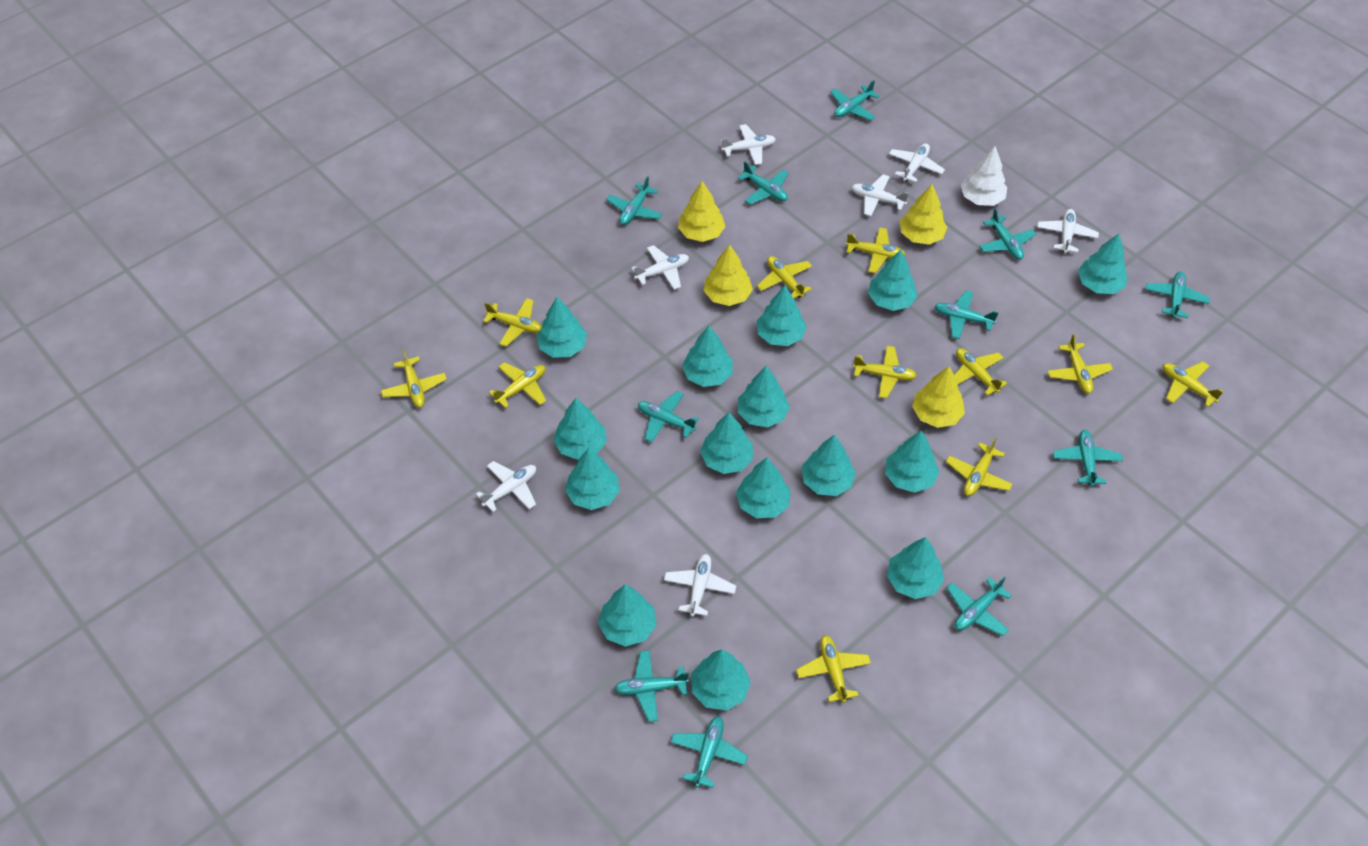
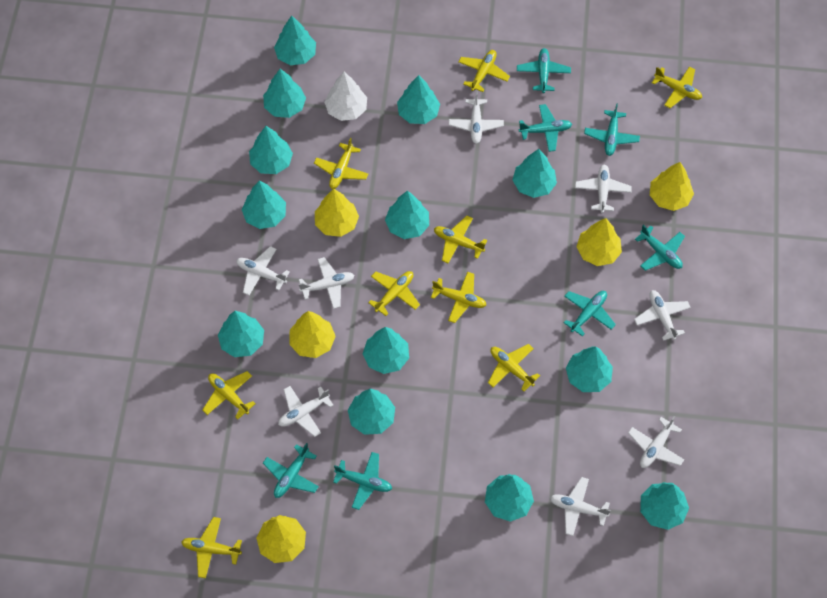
turquoise plane: [606,176,662,225] [614,650,689,722] [638,391,699,442] [671,716,748,788] [738,161,789,205] [830,80,880,121] [935,290,998,339] [947,576,1012,636] [979,208,1036,260] [1053,430,1123,487] [1145,272,1210,318] = 11 -> [263,443,319,498] [333,452,392,510] [517,48,571,93] [519,104,572,152] [564,291,616,337] [584,103,640,156] [635,225,685,271] = 7
turquoise tree: [537,297,587,358] [553,398,607,460] [565,448,620,510] [598,585,656,647] [682,326,733,387] [691,650,751,711] [700,412,753,474] [736,458,791,518] [738,366,790,427] [757,285,807,346] [802,435,856,496] [868,250,918,311] [885,430,939,493] [887,537,944,599] [1078,234,1127,294] = 15 -> [218,311,264,357] [242,181,286,229] [249,126,293,174] [263,69,306,118] [274,16,316,65] [348,389,395,435] [363,327,409,374] [385,191,429,239] [397,75,440,124] [485,474,534,522] [513,149,557,198] [566,347,613,392] [640,482,689,530] = 13
white plane: [476,461,536,512] [632,245,689,290] [664,554,736,617] [721,124,776,165] [852,175,909,216] [889,143,945,182] [1037,209,1099,253] = 7 -> [236,246,290,295] [278,386,334,437] [299,257,354,309] [449,91,504,144] [550,477,611,536] [575,165,632,213] [628,416,684,468] [634,290,691,341] = 8
yellow plane: [381,350,447,408] [483,298,542,347] [489,362,546,408] [757,256,812,298] [796,635,871,703] [846,227,905,273] [853,346,917,398] [946,438,1013,496] [954,348,1007,396] [1048,334,1113,394] [1163,361,1223,407] = 11 -> [181,517,242,578] [202,371,256,419] [314,138,368,189] [368,271,420,316] [431,272,486,323] [434,216,488,263] [458,50,510,92] [488,344,540,391] [652,67,702,108] = 9
yellow tree: [678,181,726,242] [703,245,753,306] [900,184,947,245] [912,366,965,428] = 4 -> [256,515,306,563] [289,311,336,358] [315,189,359,237] [576,218,622,266] [650,162,694,211] = 5

